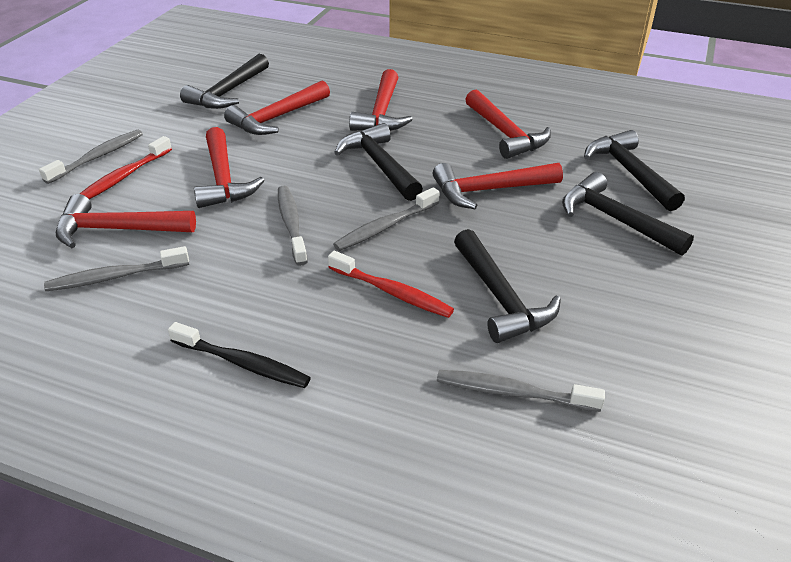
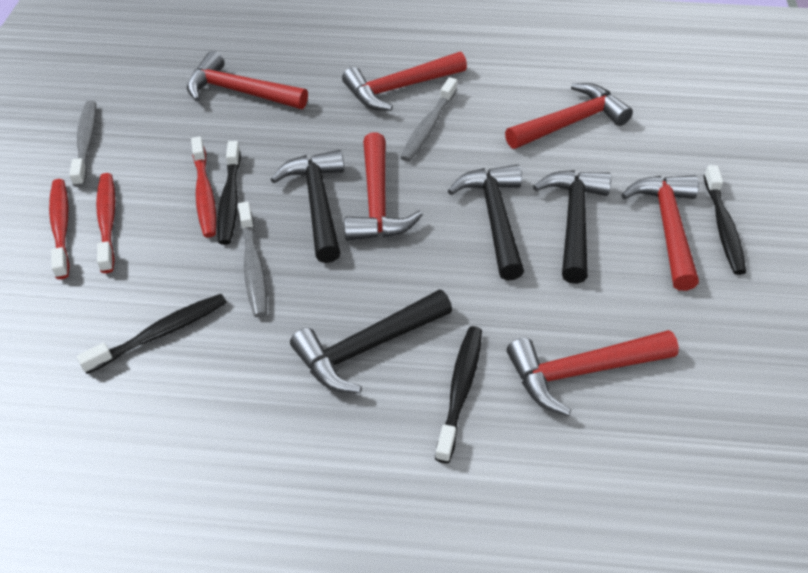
black hammer: [180,54,269,109] [334,123,423,201] [454,229,561,343] [562,172,694,256] [584,130,685,211] = 5 -> [270,150,344,263] [290,289,452,393] [448,165,524,281] [533,170,611,284] = 4
black toothbrush: [168,322,311,388] = 1 -> [77,294,227,374] [217,141,241,245] [435,326,482,463] [704,165,746,275] = 4
grey toothbrush: [39,130,143,184] [44,246,189,291] [278,186,308,266] [333,187,440,251] [437,370,605,412] = 5 -> [69,101,97,187] [238,202,267,317] [400,77,457,162] = 3
red toothbrush: [80,136,172,199] [328,251,454,318] = 2 -> [49,179,70,279] [96,173,115,273] [191,137,216,238] = 3

